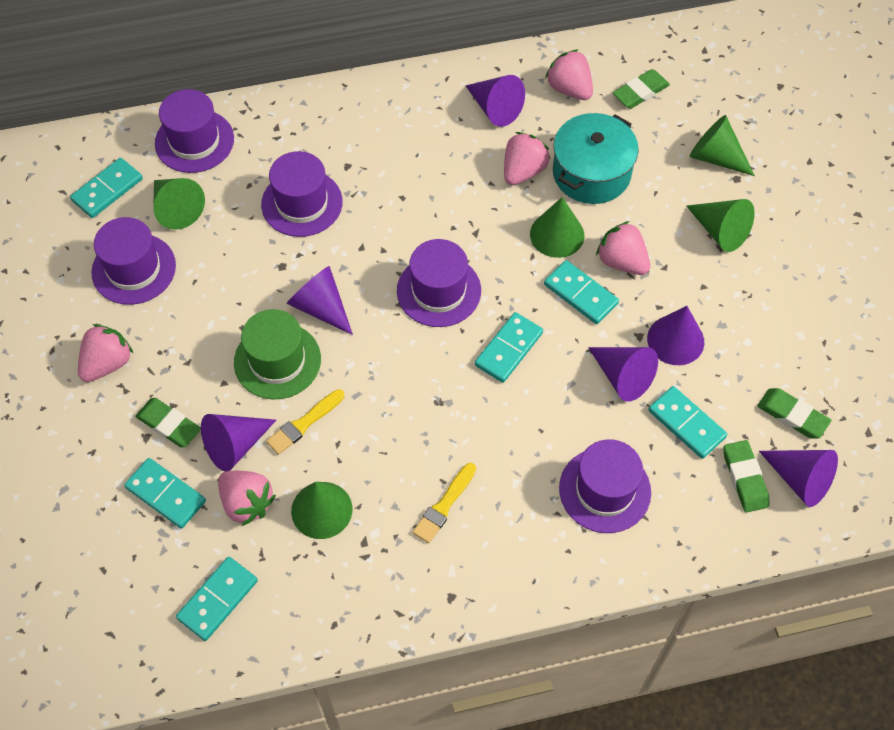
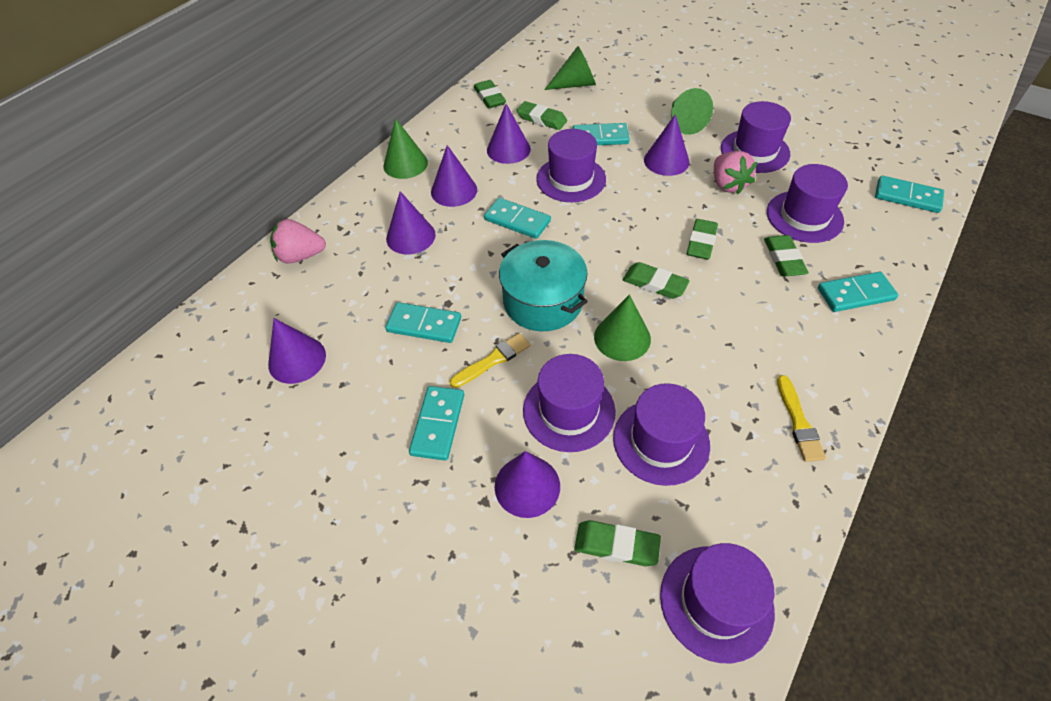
green cone: [153,178,205,230] [291,482,353,539] [530,197,584,258] [687,199,755,252] [690,115,755,176] = 5 -> [383,118,428,179] [545,46,596,90] [594,294,651,361] [671,88,713,135] = 4
green eraser: [135,398,201,447] [613,69,670,109] [724,440,770,512] [757,388,832,438] = 4 -> [474,80,506,108] [517,101,567,130] [574,520,661,566] [623,262,690,299] [687,219,718,260] [764,235,809,277] = 6
green hat: [234,309,321,400] = 1 -> none = 0
pink strawberry: [78,324,133,382] [218,471,276,526] [504,132,550,185] [545,49,593,100] [596,221,650,275] = 5 -> [270,219,326,264] [714,151,757,194] = 2
purple hat: [91,217,176,305] [155,89,234,173] [261,151,343,237] [397,239,481,327] [559,439,651,533] = 5 -> [523,354,616,452] [536,129,606,202] [613,383,710,486] [660,543,775,663] [721,101,791,173] [767,164,848,243] = 6

